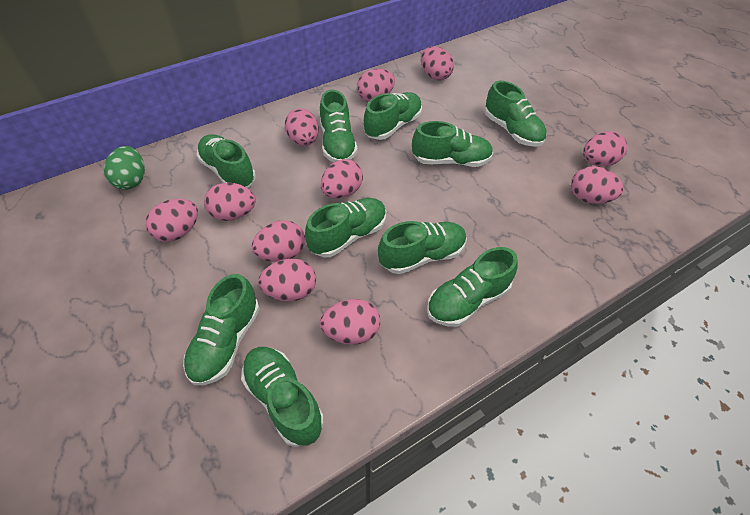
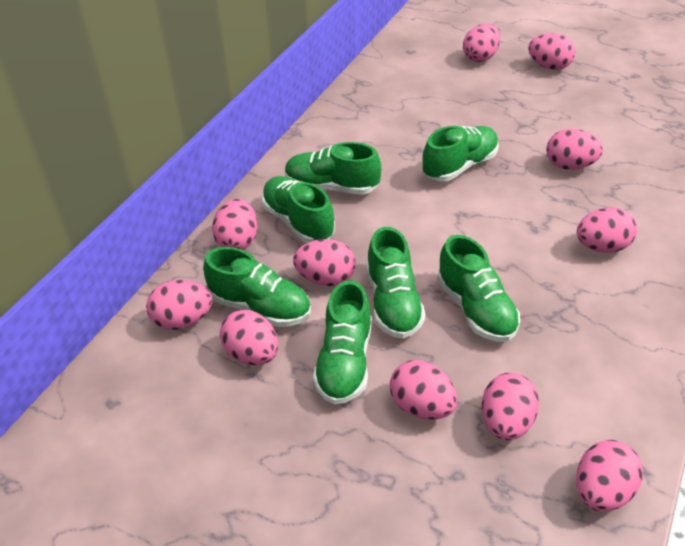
green egg: [104,146,145,190] = 1 -> none = 0
green shoe: [183,274,260,385] [196,134,256,188] [241,347,324,447] [305,198,386,257] [320,90,358,162] [364,92,422,140] [378,221,467,274] [412,121,493,167] [427,247,518,327] [485,81,547,147] = 10 -> [203,247,311,327] [261,176,335,243] [285,142,381,195] [313,281,372,404] [366,227,426,339] [422,126,499,181] [437,235,520,342] = 7

